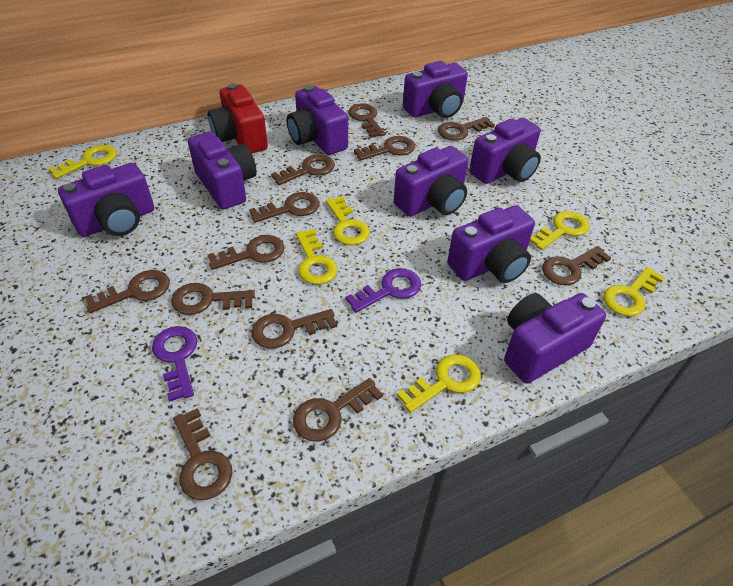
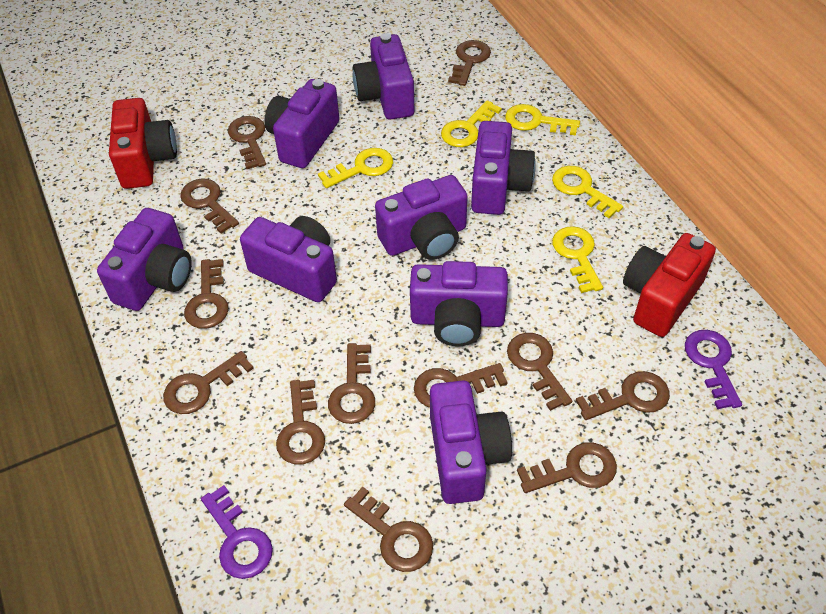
red camera: [208,83,268,153] = 1 -> [109,98,177,189] [623,233,716,337] = 2
yellow key: [49,145,117,179] [296,229,337,285] [326,196,370,245] [397,354,481,413] [530,211,590,250] [603,267,665,317] = 6 -> [318,148,393,188] [441,100,502,147] [505,104,580,136] [552,166,623,218] [552,226,603,293] = 5

